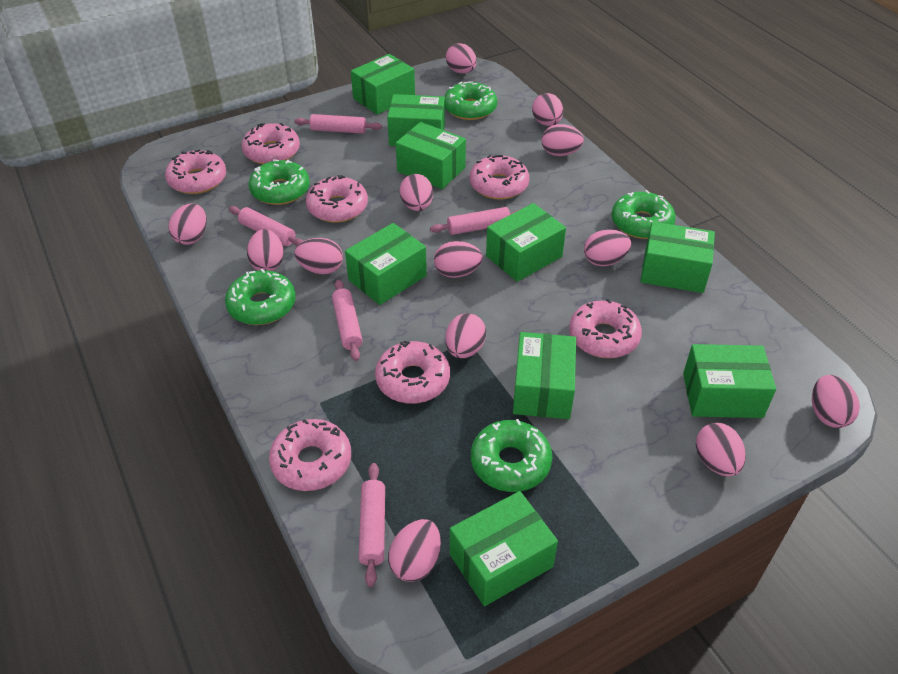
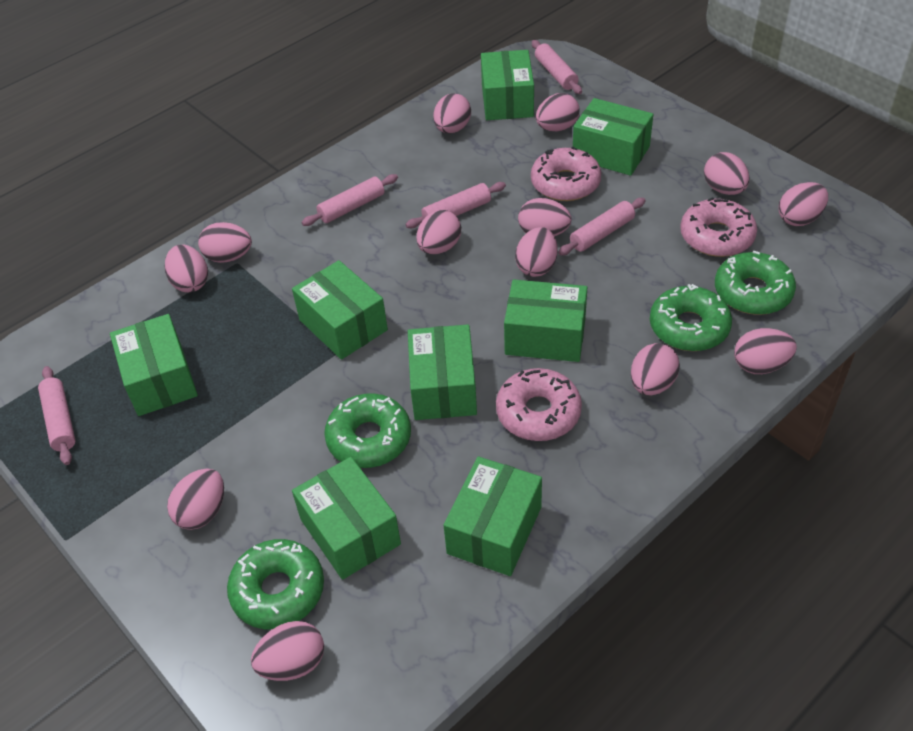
green box: [345,223,427,305] [351,54,415,115] [387,94,445,146] [396,122,466,189] [450,491,558,606] [486,203,566,282] [513,332,576,419] [641,222,715,293] [683,344,776,418] = 9 -> [110,314,198,416] [292,260,388,360] [292,457,401,580] [408,324,477,420] [443,456,542,576] [481,50,534,120] [504,279,587,362] [573,98,653,176] = 8
green donut: [225,269,296,325] [248,159,310,205] [444,81,497,120] [471,419,552,492] [612,190,676,239] = 5 -> [227,539,324,629] [324,393,411,468] [650,284,732,351] [715,250,796,315] = 4
pink donut: [165,149,226,194] [241,123,300,164] [269,419,351,491] [306,175,368,223] [375,341,450,404] [470,155,529,199] [569,299,642,358] = 7 -> [496,368,582,441] [531,147,601,201] [680,197,757,257] = 3

